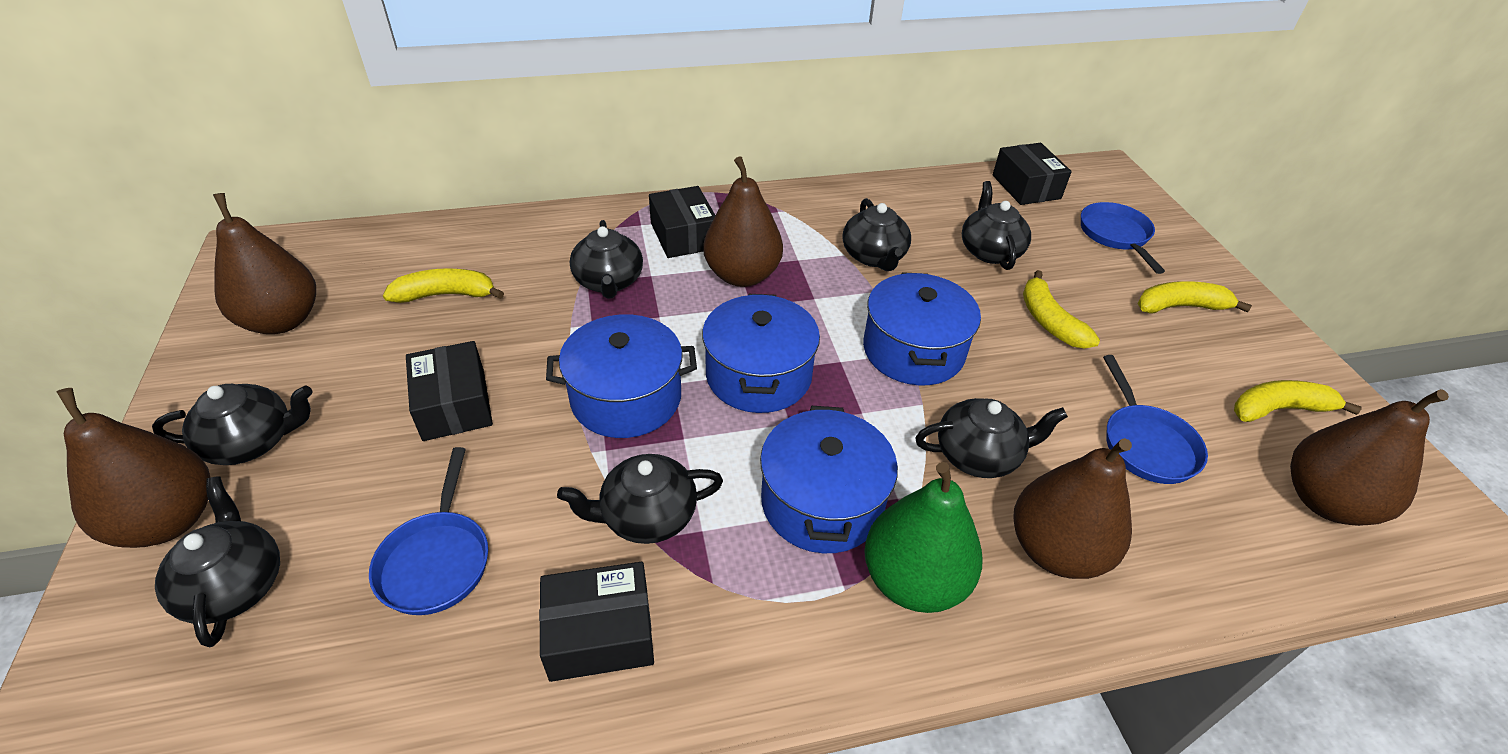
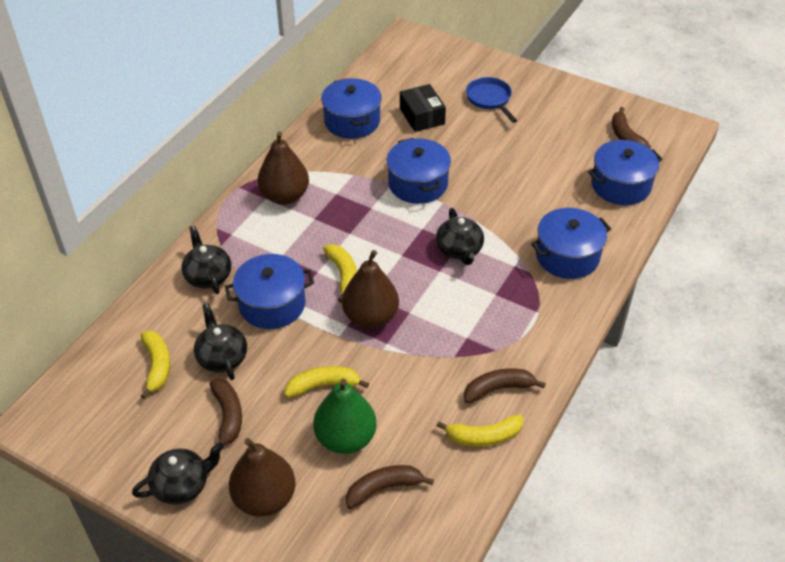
black box: [406,341,493,441] [539,562,654,682] [649,186,715,258] [993,143,1072,205] = 4 -> [400,84,446,132] = 1
black teapot: [152,384,313,465] [155,476,280,647] [557,454,723,544] [570,220,643,299] [842,198,911,271] [915,398,1068,478] [962,181,1031,270] = 7 -> [132,442,224,505] [181,226,231,294] [194,303,247,380] [436,208,484,265] = 4
blue pan: [369,447,488,615] [1081,202,1165,274] [1103,355,1208,484] = 3 -> [466,77,517,123] = 1
blue pot: [546,315,697,438] [702,294,820,413] [760,406,898,553] [863,272,981,386] = 4 -> [225,254,314,329] [321,78,382,139] [387,138,451,204] [531,208,611,279] [588,140,663,205] = 5
brown banana: none = 0 -> [210,379,242,445] [346,465,434,509] [464,368,546,403] [612,107,651,149] = 4
brown pear: [56,388,210,548] [213,193,316,334] [703,156,783,287] [1013,438,1132,579] [1290,389,1449,526] = 5 -> [229,438,296,517] [258,132,309,205] [342,250,399,329] = 3

